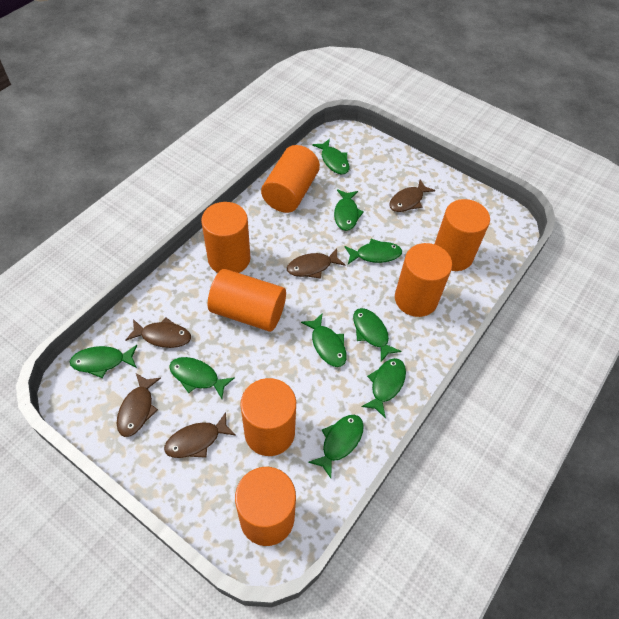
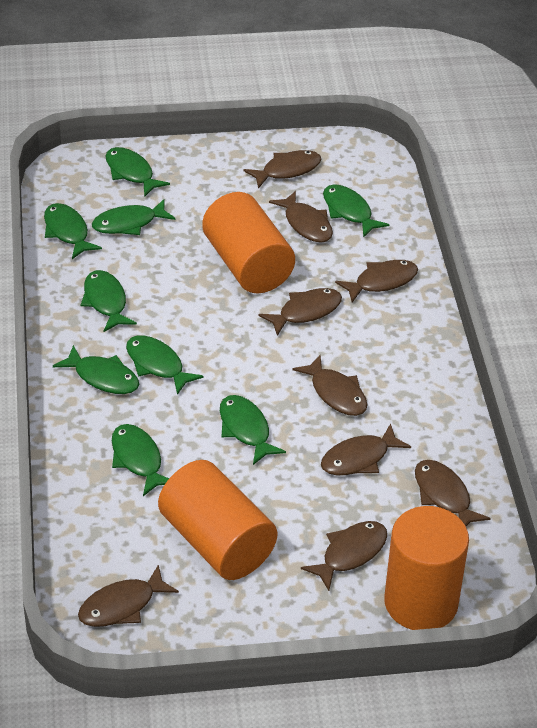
brown fish: [117,373,161,437] [125,318,191,348] [164,412,236,458] [287,248,345,279] [389,180,435,212] = 5 -> [78,564,179,627] [243,150,321,189] [259,288,342,336] [269,191,333,243] [292,355,368,416] [301,521,387,591] [321,423,411,475] [335,260,418,302] [415,460,491,526] = 9
orange cylinder: [201,202,250,273] [208,269,286,332] [235,467,296,546] [240,378,296,456] [261,145,320,213] [395,243,452,317] [435,199,490,271] = 7 -> [158,460,277,580] [202,192,295,293] [384,506,469,630] = 3

